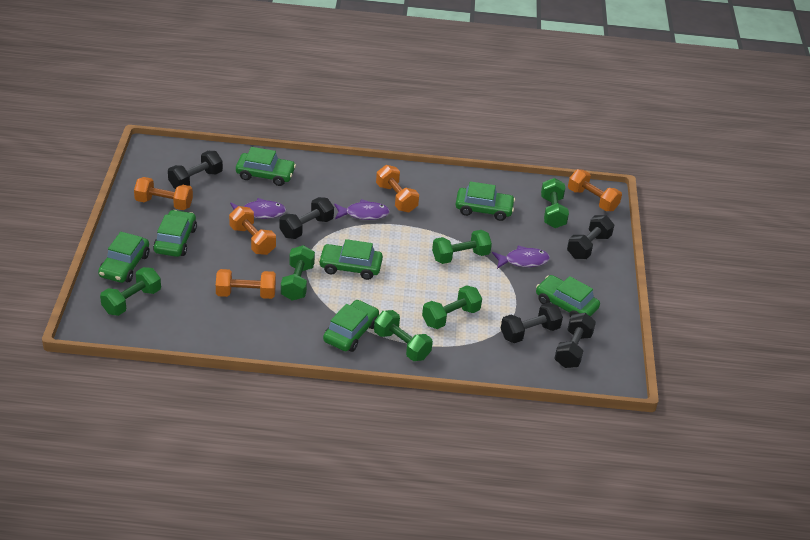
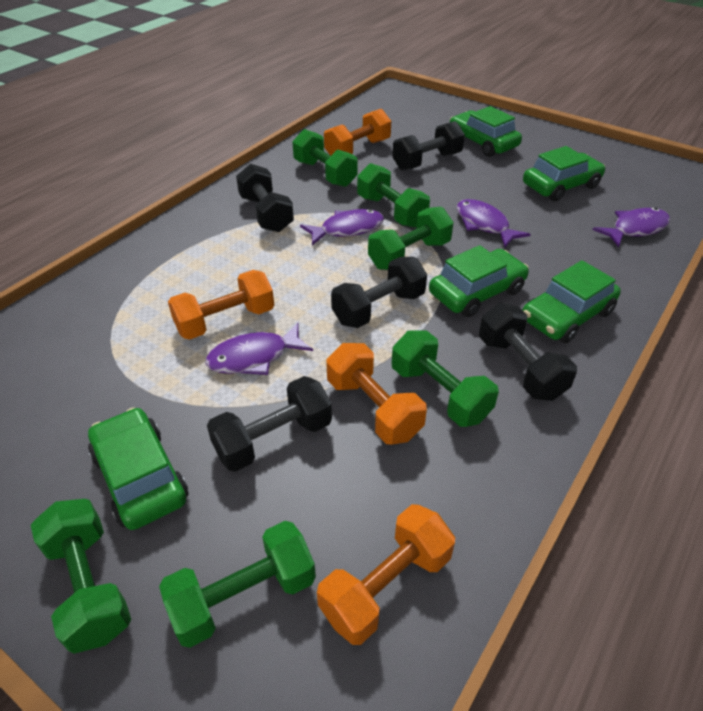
green car: [98,232,149,283] [153,210,197,257] [236,147,296,186] [319,239,383,280] [323,300,379,352] [456,181,515,221] [536,275,600,318] = 7 -> [88,407,188,530] [429,245,529,317] [450,106,522,157] [522,260,621,343] [523,146,605,201] = 5
orange dumbbell: [134,177,193,210] [216,269,276,299] [229,206,276,255] [376,165,419,212] [568,169,622,211] = 5 -> [168,270,274,340] [317,504,455,645] [324,109,391,156] [326,343,427,445] = 4
purple fish: [230,198,286,219] [334,199,390,220] [492,246,550,269] = 3 -> [206,323,313,375] [300,209,384,245] [456,199,531,247] [593,208,670,247] = 4

